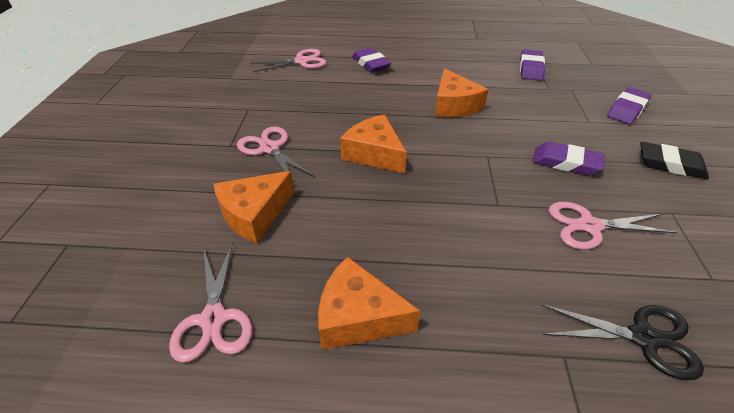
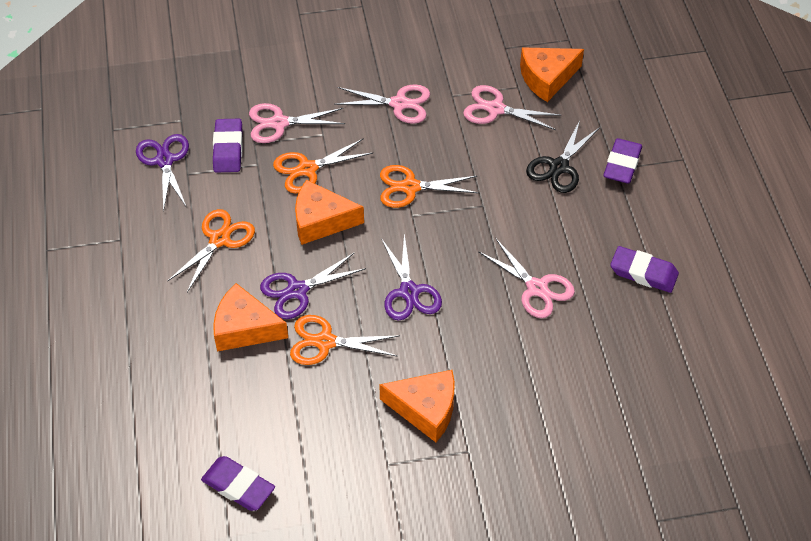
black eraser: [640,142,709,179] = 1 -> none = 0
orange scissors: none = 0 -> [167,209,255,292] [273,138,373,194] [290,315,400,365] [380,165,479,208] = 4
purple scissors: none = 0 -> [136,134,189,212] [260,252,366,319] [381,234,442,321] = 3

